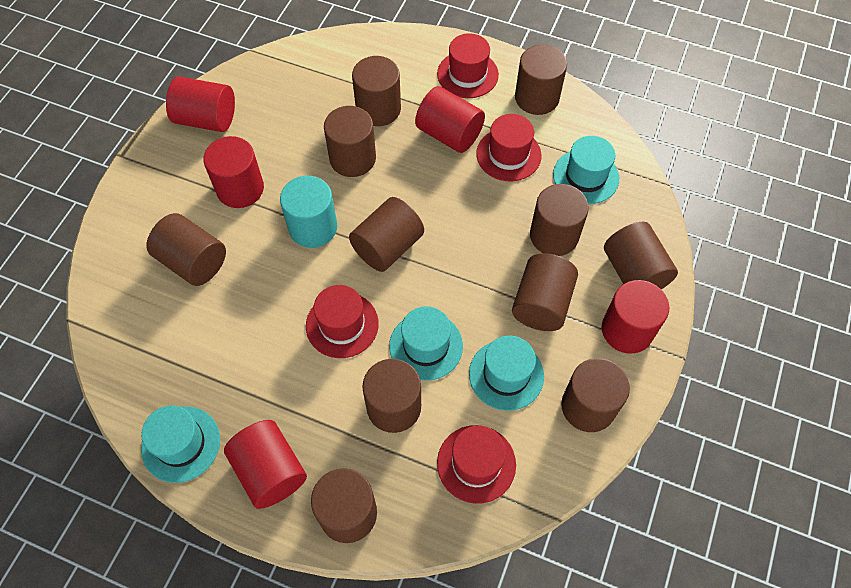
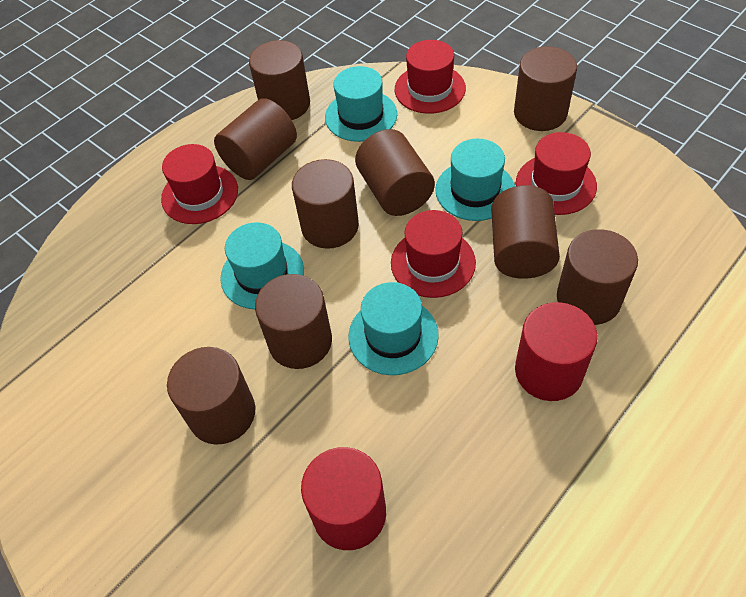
brown cylinder: [146,213,226,286] [311,468,377,543] [324,106,376,177] [349,197,424,272] [352,56,401,126] [362,359,421,433] [512,253,578,331] [515,45,567,115] [530,184,589,256] [561,358,630,432] [604,222,678,289] = 11 -> [167,347,255,444] [214,98,297,180] [249,40,310,120] [255,274,332,369] [292,159,359,249] [355,129,435,216] [491,185,560,279] [514,46,577,131] [557,229,638,325] = 9
red cylinder: [166,77,235,132] [203,136,264,208] [224,420,307,509] [415,86,485,153] [602,280,669,353] = 5 -> [301,447,386,550] [515,302,598,401] = 2
turquoise cylinder: [280,176,337,248] = 1 -> none = 0

